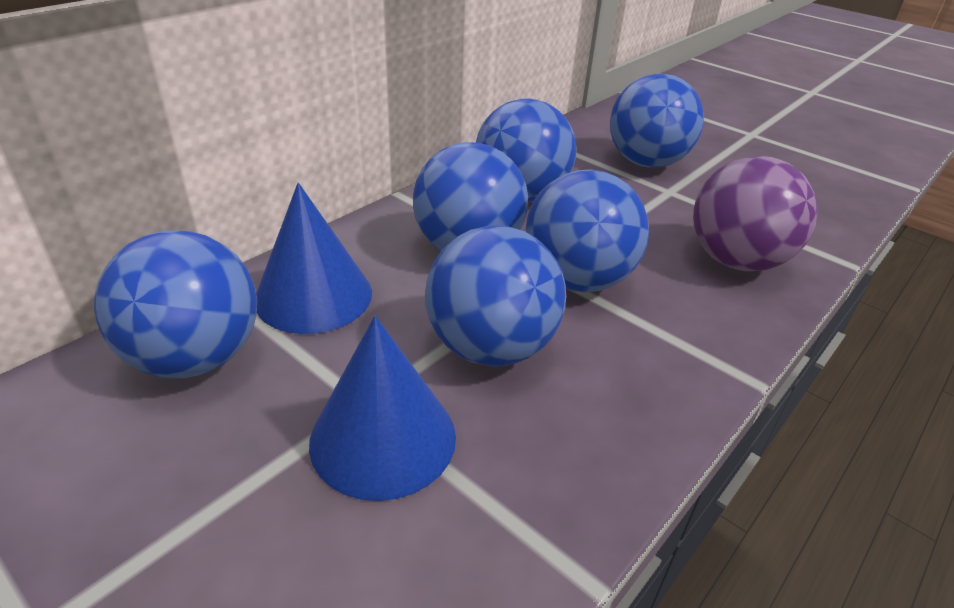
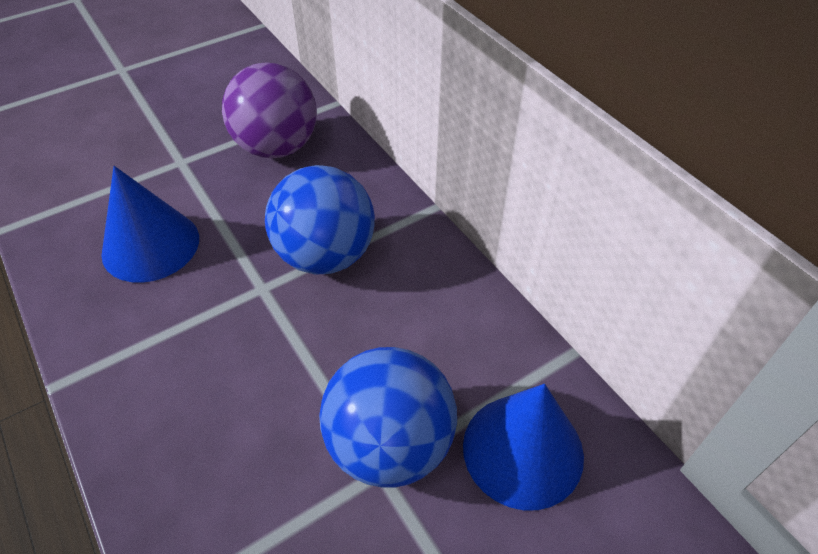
blue ball: [94,230,257,378] [413,142,528,250] [425,225,566,367] [476,99,576,202] [526,169,649,292] [610,74,704,168] = 6 -> [265,165,375,274] [319,347,457,487] = 2

